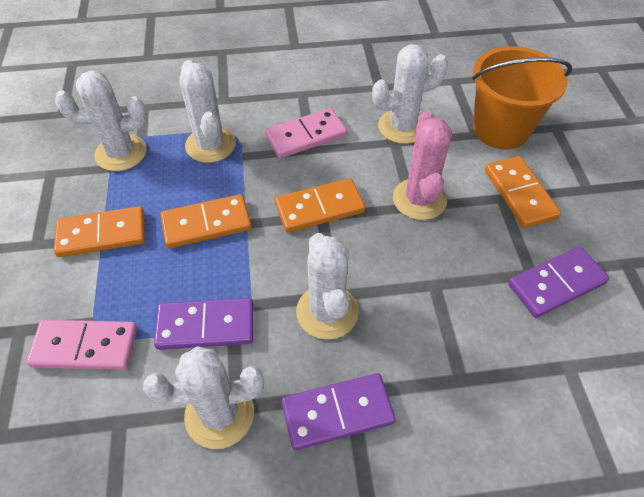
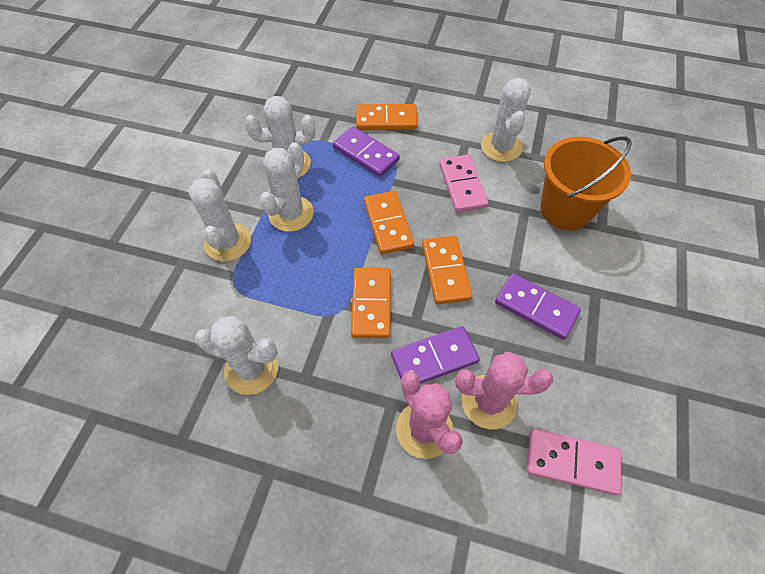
pink cactus: [393,111,452,220] = 1 -> [396,371,463,459] [456,352,553,430] = 2

